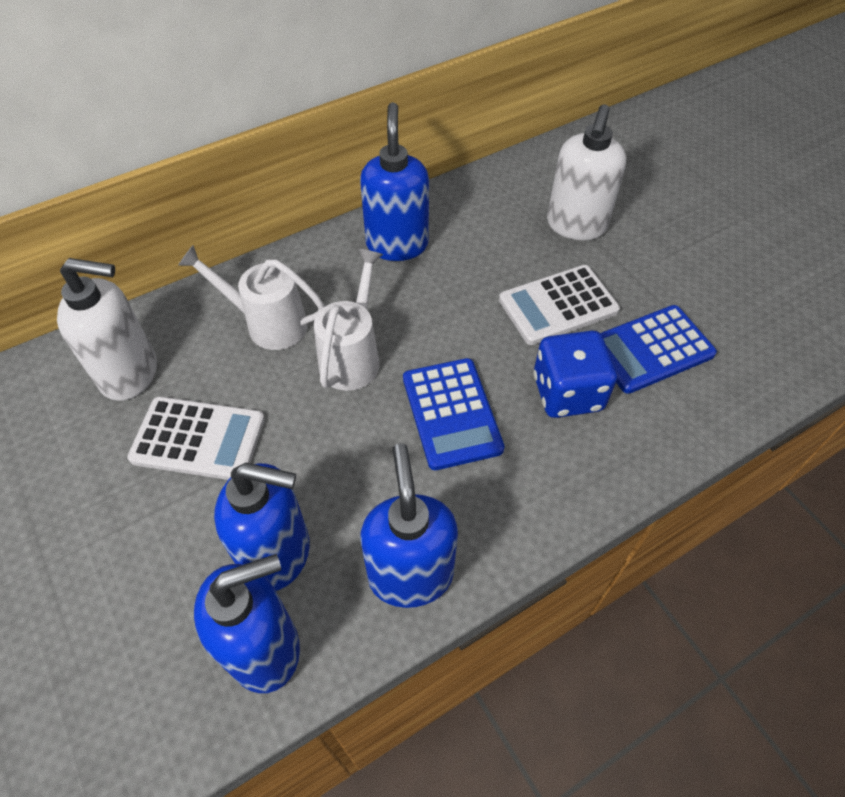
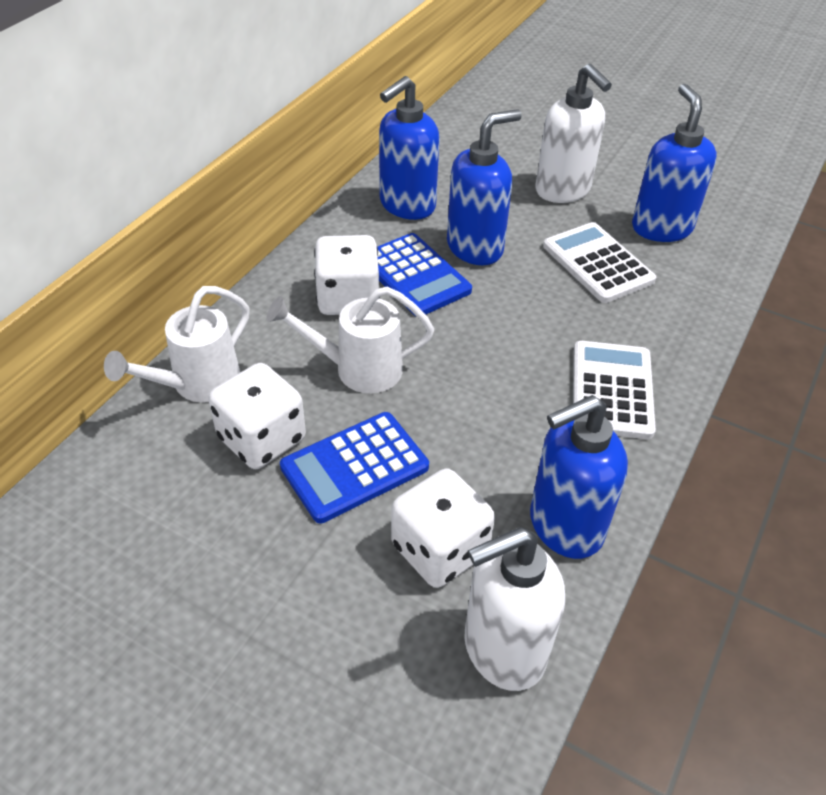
blue dice: [534,331,617,418] = 1 -> none = 0
white dice: none = 0 -> [208,363,306,469] [314,235,380,315] [391,468,495,588] = 3

